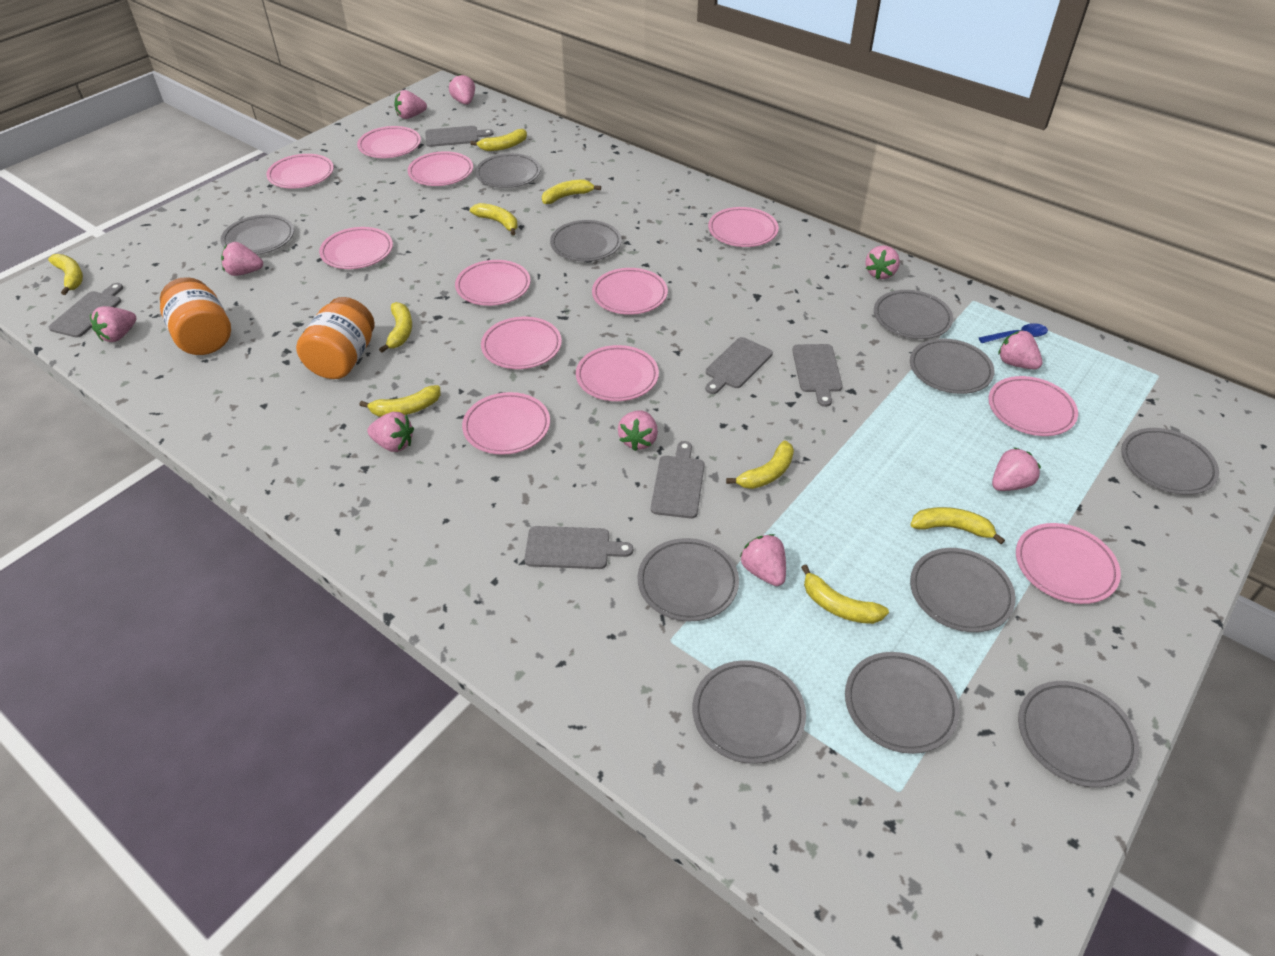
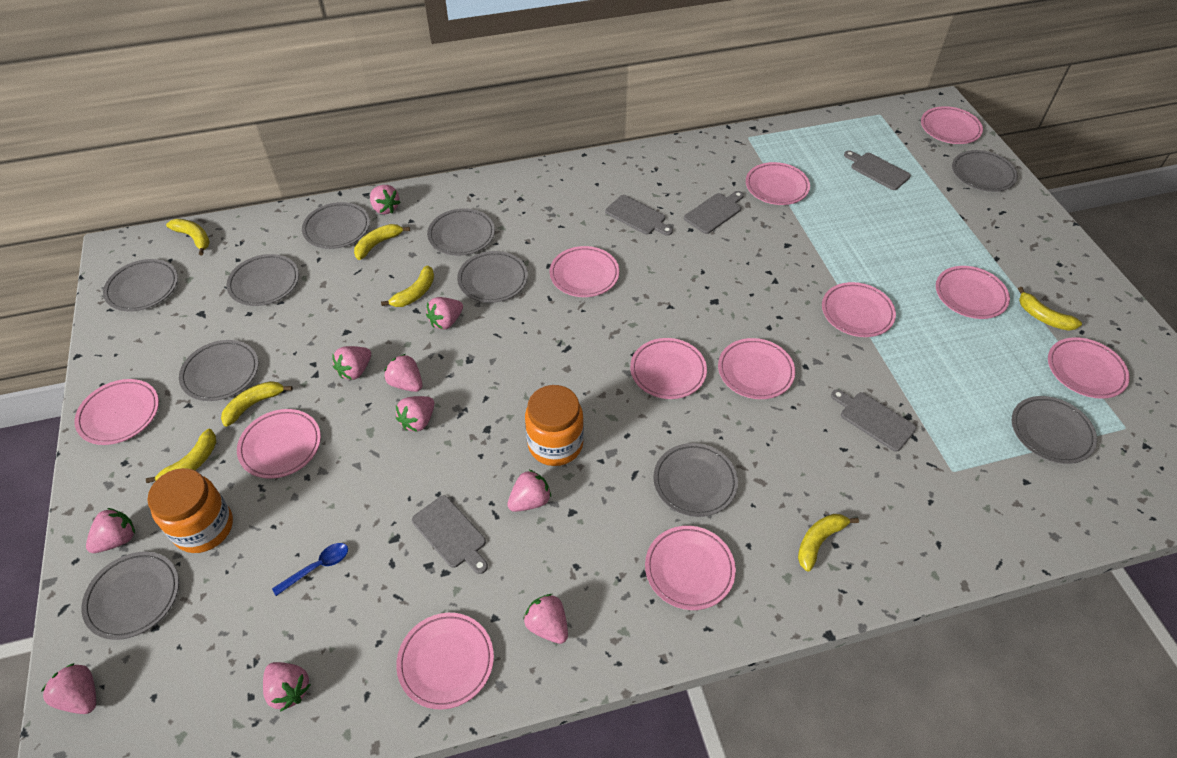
grey cutting board: [48,283,123,338] [425,126,494,147] [524,526,633,569] [651,441,705,518] [706,337,773,394] [792,344,843,407] = 6 -> [412,496,488,574] [605,195,673,236] [684,191,744,234] [831,389,916,452] [844,150,911,190] = 5
grey plate: [221,215,294,255] [475,153,541,188] [550,220,622,262] [638,538,739,621] [692,660,806,764] [845,652,960,754] [874,290,953,339] [910,338,995,394] [910,548,1016,632] [1018,681,1140,788] [1121,428,1219,495] = 11 -> [81,552,179,640] [103,259,178,311] [179,340,259,401] [226,254,299,306] [302,202,370,249] [427,208,495,256] [457,251,528,303] [653,443,738,517] [952,150,1018,192] [1012,396,1097,464] = 10
yellow banana: [48,254,83,295] [360,385,440,417] [379,302,412,353] [470,129,527,151] [470,203,517,235] [542,179,601,204] [726,440,794,489] [801,565,889,624] [910,507,1005,544] = 9 -> [146,429,216,483] [166,219,210,256] [221,381,293,427] [354,224,410,260] [381,265,434,307] [798,514,859,572] [1018,287,1082,331] = 7

